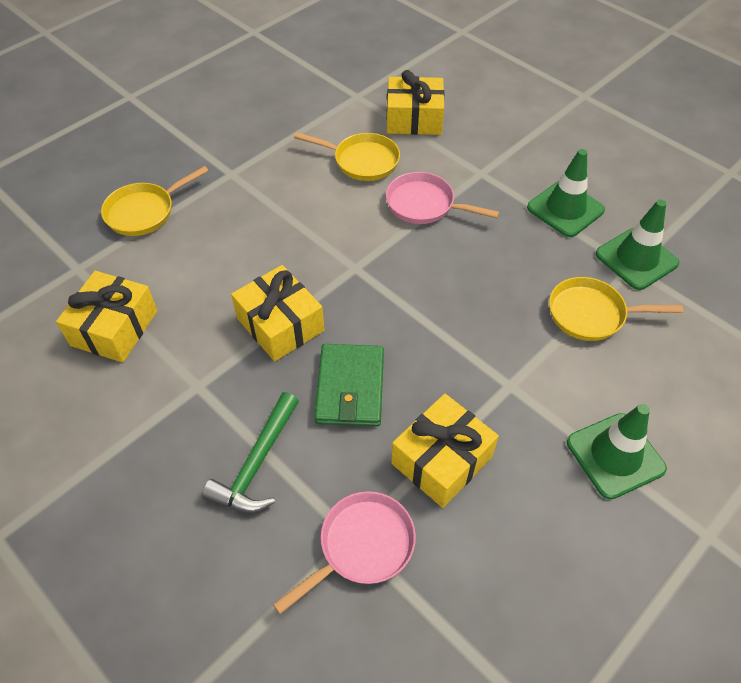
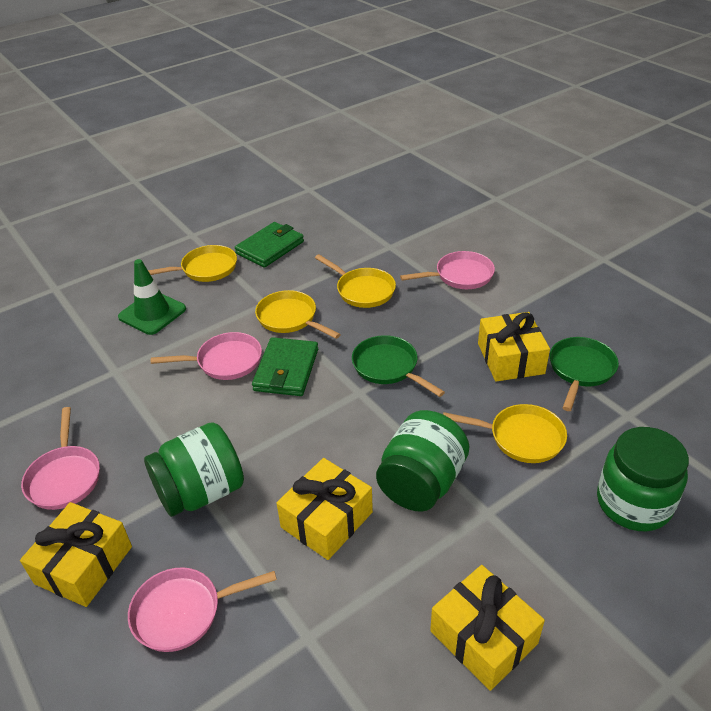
green hammer: [202,392,299,513] = 1 -> none = 0
green jar: none = 0 -> [144,422,244,517] [376,410,469,512] [597,427,689,531] = 3
green pan: none = 0 -> [352,335,445,397] [550,337,619,411] = 2
green traffic cone: [527,149,605,237] [567,404,667,499] [596,200,679,290] = 3 -> [118,259,186,335] = 1
green wallet: [314,344,384,426] = 1 -> [235,222,304,268] [252,337,318,396] = 2
pink pan: [273,491,416,614] [386,172,500,224] = 2 -> [21,407,100,510] [128,567,277,652] [151,332,262,380] [400,251,495,289] = 4
yellow pan: [101,166,208,236] [294,132,400,181] [549,277,684,341] = 3 -> [148,245,237,282] [255,290,341,339] [315,254,396,308] [443,404,567,463] = 4

